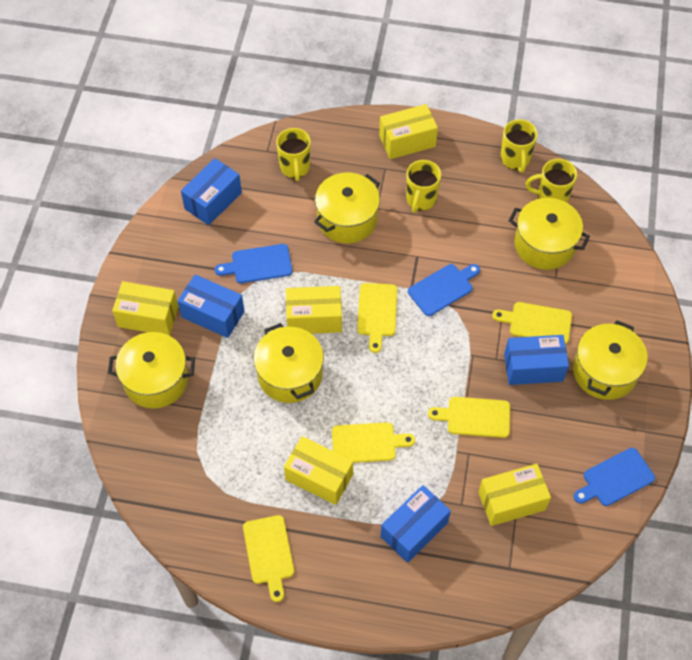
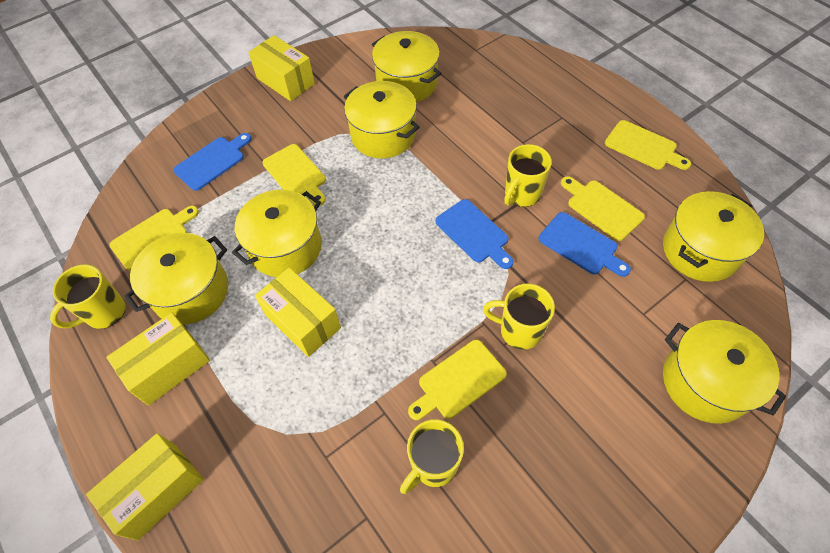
blue box: [178,274,245,338] [181,158,242,225] [381,485,451,563] [504,335,569,385] = 4 -> none = 0
yellow box: [112,281,179,336] [284,436,353,505] [286,286,342,334] [379,104,438,159] [478,464,551,526] = 5 -> [86,433,204,541] [106,312,210,406] [248,35,315,101] [255,267,341,357] = 4
yellow pot: [108,332,195,408] [253,323,324,403] [314,172,380,243] [509,198,590,270] [573,320,648,400] = 5 -> [124,233,228,325] [232,190,322,277] [344,81,420,158] [372,31,442,102] [663,191,764,282] [663,320,786,424] = 6

